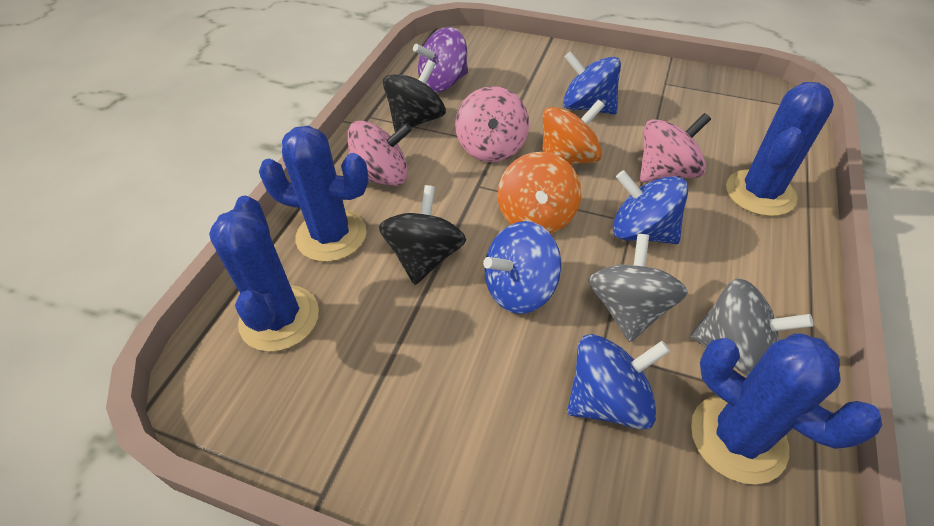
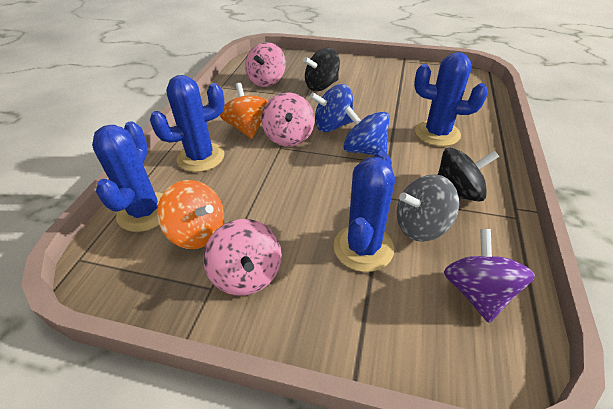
blue spinning top: [483,221,561,314] [563,51,621,114] [567,334,670,430] [612,170,688,244] = 4 -> [310,84,353,132] [343,106,390,156] = 2
grey spinning top: [588,234,688,342] [690,278,813,376] = 2 -> [397,175,459,242] = 1

